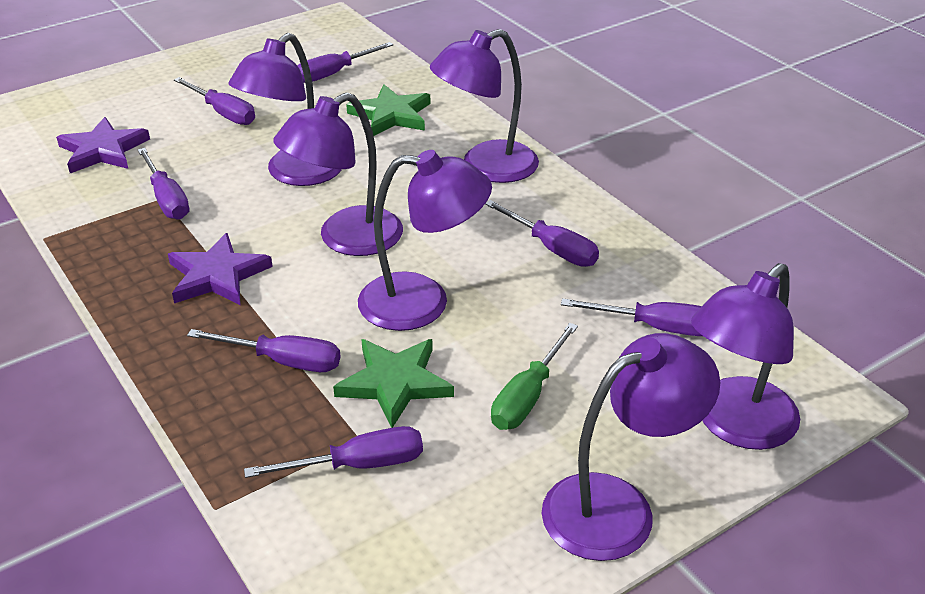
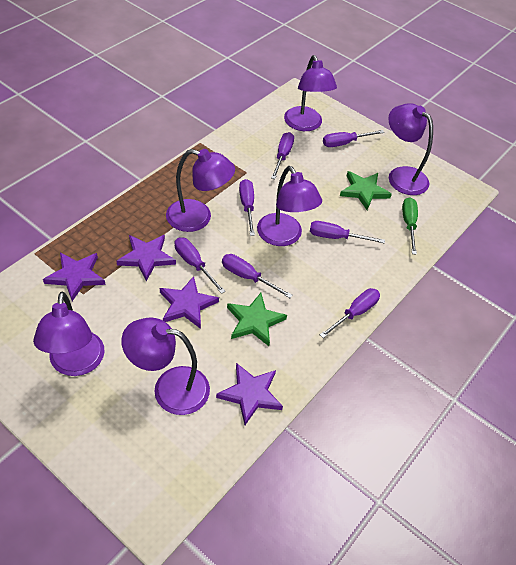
purple star: [56,117,150,173] [168,233,273,305] = 2 -> [43,253,106,301] [116,235,176,281] [160,276,219,329] [216,363,283,425] = 4

